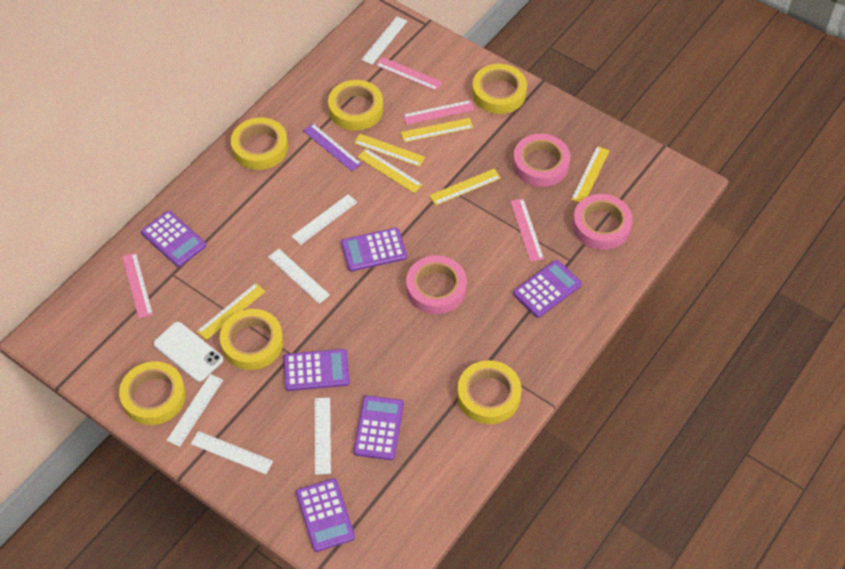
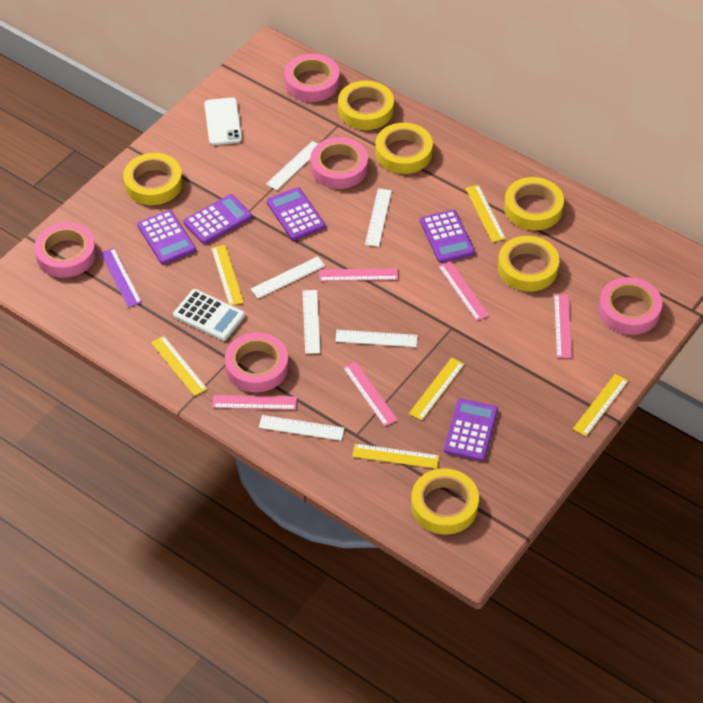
pink ruler: [122,253,153,319] [376,57,443,91] [403,100,475,125] [510,199,544,262] = 4 -> [212,395,297,410] [319,268,398,281] [343,362,398,427] [438,261,489,321] [554,294,572,358] = 5
pink tape: [406,256,467,314] [513,134,570,187] [572,194,633,250] = 3 -> [34,222,97,278] [225,332,289,392] [284,54,340,102] [310,137,368,189] [598,277,662,335] = 5
purple calculator: [141,211,206,267] [284,349,350,391] [296,478,355,552] [341,228,407,271] [353,395,404,460] [513,260,582,318] = 6 -> [137,210,196,265] [183,194,252,244] [267,187,325,241] [420,210,475,263] [444,399,498,461] = 5
white calculator: none = 0 -> [173,289,245,341] = 1

